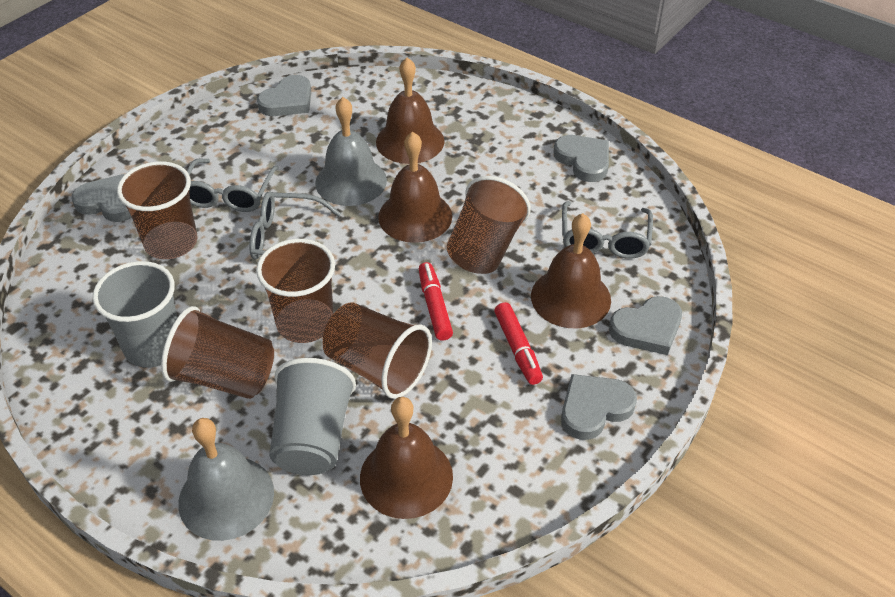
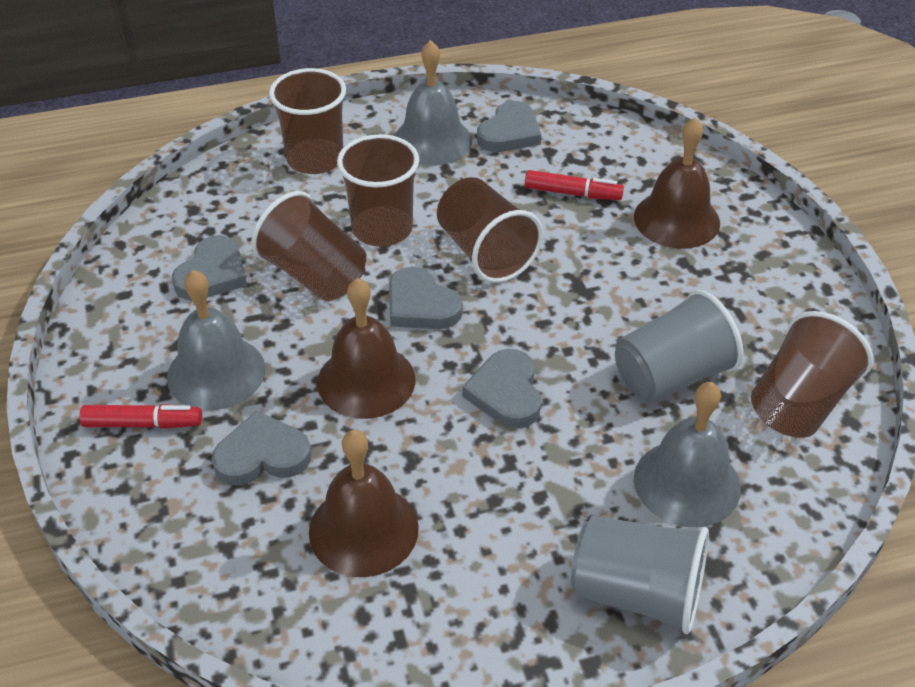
brown bell: [360,397,453,519] [376,57,444,164] [378,131,452,243] [531,213,611,328] = 4 -> [309,430,419,577] [317,278,415,419] [634,117,720,249] = 3
grey bell: [178,418,274,541] [315,97,387,206] = 2 -> [167,270,266,410] [394,40,472,166] [634,382,741,527] = 3
grey glasses: [187,158,279,212] [249,192,341,260] [562,201,653,259] = 3 -> none = 0

